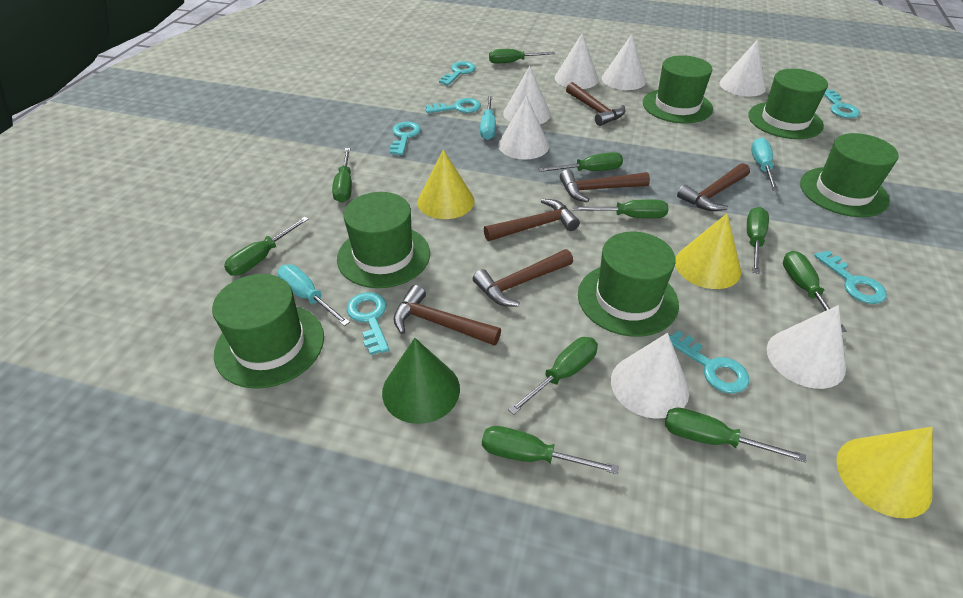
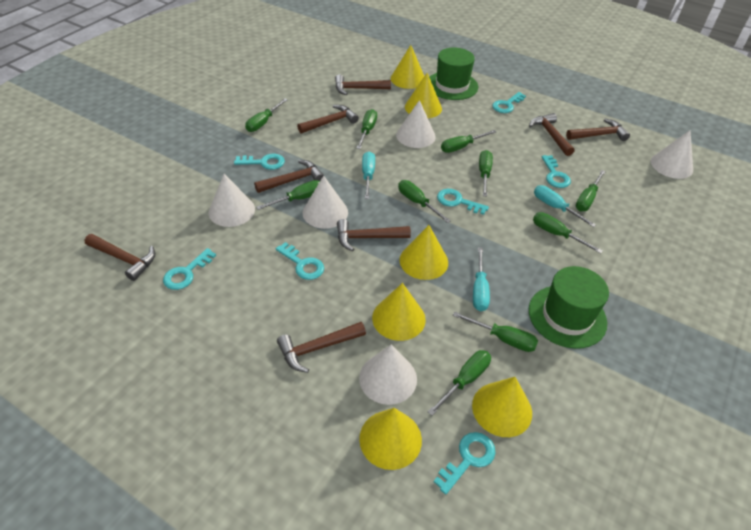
brown hammer: [393,285,501,346] [473,249,573,307] [484,199,580,241] [560,170,650,203] [566,82,625,126] [677,163,750,211] = 6 -> [85,234,155,281] [254,160,324,193] [277,322,366,373] [297,105,359,133] [335,74,391,95] [337,219,411,252] [529,113,575,156] [566,119,630,141] = 8
green cone: [382,338,460,424] = 1 -> none = 0
green hat: [212,274,324,389] [337,192,430,288] [578,232,679,337] [643,55,713,123] [748,69,828,139] [800,133,899,217] = 6 -> [429,47,478,100] [529,266,609,349] = 2
white cone: [498,96,549,160] [503,66,551,124] [555,33,599,89] [602,34,646,90] [611,333,689,419] [719,39,766,96] [767,305,846,389] = 7 -> [209,174,255,227] [303,176,348,229] [359,345,417,405] [396,100,436,148] [651,130,693,179] = 5
yellow cone: [417,150,474,219] [675,213,741,289] [836,427,933,518] = 3 -> [359,408,422,470] [372,283,426,341] [391,45,424,89] [400,225,448,280] [405,73,442,118] [472,377,532,437] = 6

